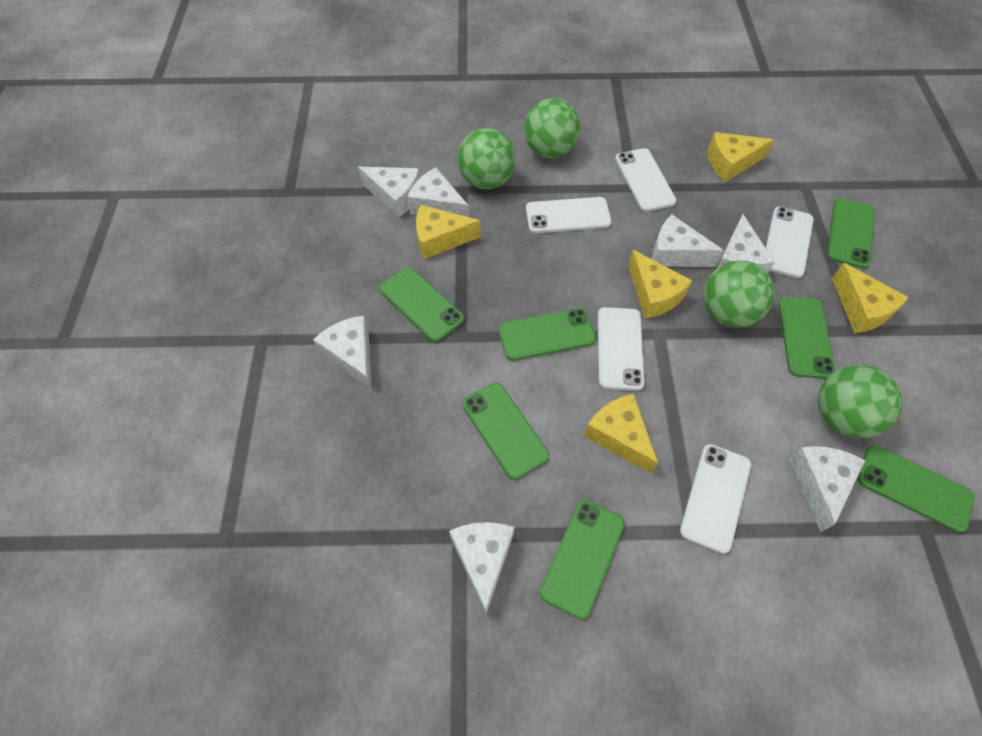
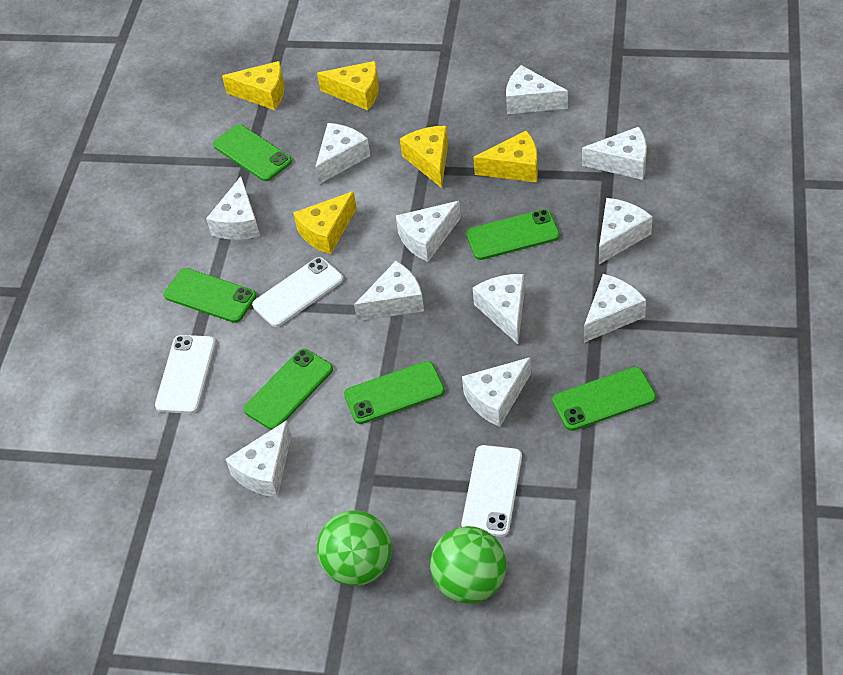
green ball: [457,128,516,189] [524,98,580,158] [703,261,775,328] [818,365,903,438] = 4 -> [317,510,392,586] [430,526,507,604] = 2
green phone: [380,267,464,342] [462,382,549,480] [499,308,596,361] [540,500,625,619] [778,297,835,379] [827,198,875,268] [857,445,975,533] = 7 -> [164,268,257,323] [213,124,292,181] [244,349,333,430] [344,361,445,424] [466,209,560,260] [552,367,656,431] = 6
white cheese: [313,315,372,390] [358,167,420,218] [407,168,469,217] [449,522,514,614] [652,215,724,267] [717,214,775,273] [789,446,865,532] = 7 -> [206,176,260,240] [225,420,291,498] [315,123,370,184] [354,261,424,321] [396,201,461,262] [462,357,531,427] [473,274,525,344] [506,65,568,114] [582,127,647,180] [584,274,646,343] [599,198,653,264] = 11
white phone: [526,197,611,233] [598,307,645,391] [615,148,677,212] [680,444,751,554] [766,206,814,278] = 5 -> [155,335,216,414] [252,257,343,327] [462,445,522,537] = 3

